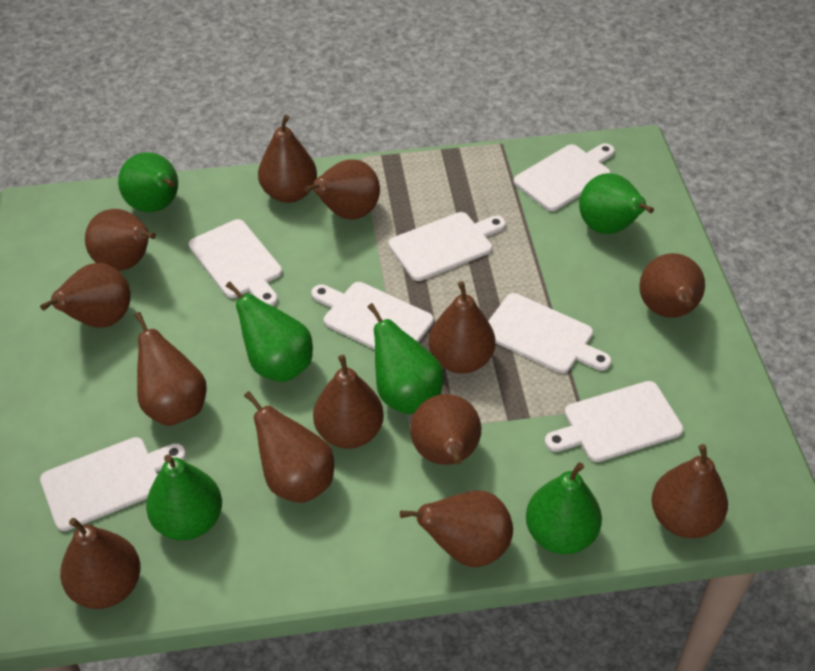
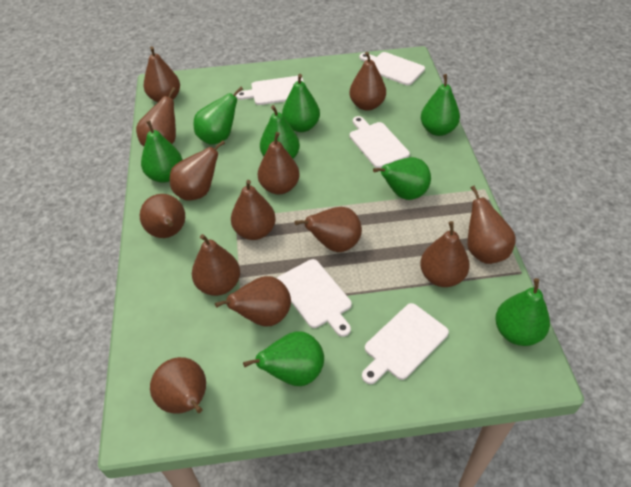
green pear: [118,153,178,212] [146,454,222,540] [226,281,313,382] [367,303,444,414] [526,462,602,554] [579,173,654,234] = 6 -> [141,120,183,183] [194,87,243,145] [243,331,324,386] [260,105,300,159] [282,74,320,132] [373,157,431,200] [421,74,460,136] [495,278,550,346] = 8
white cutting board: [40,437,186,531] [189,219,282,306] [311,282,434,350] [388,212,506,281] [488,293,611,373] [514,143,615,211] [545,381,683,462] = 7 -> [236,76,304,105] [277,259,352,337] [350,116,410,168] [359,52,425,85] [362,303,449,384] = 5

